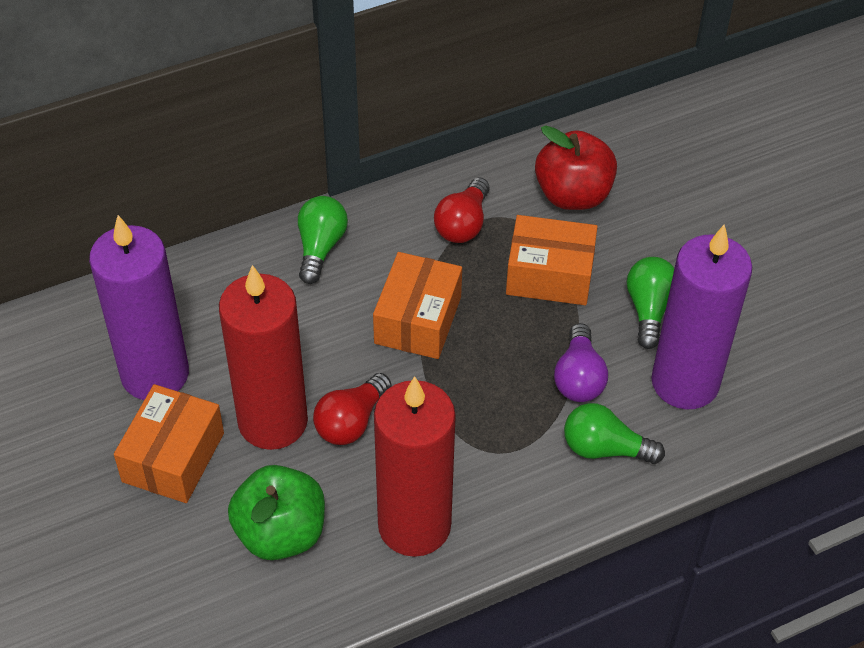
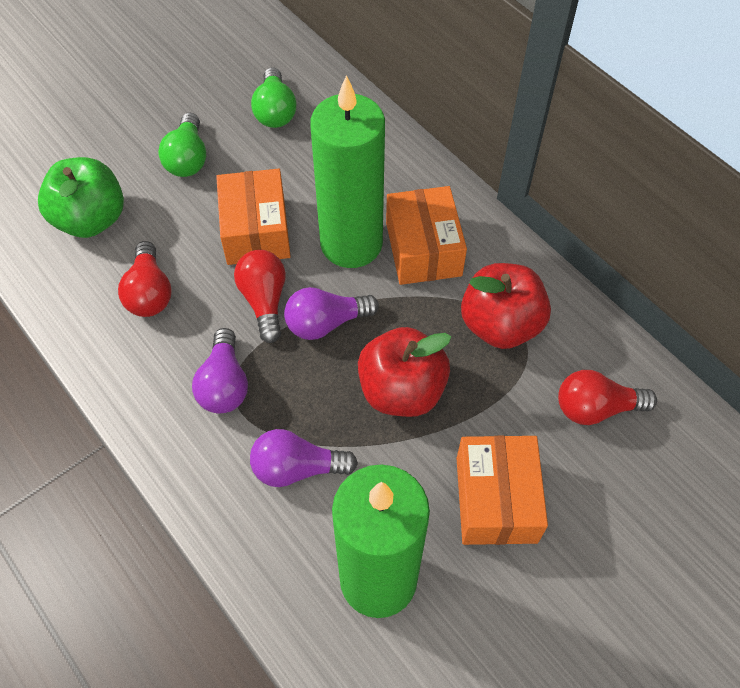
green candle: none = 0 -> [310,75,385,268] [332,464,430,618] = 2
green light bulb: [298,196,348,284] [564,403,665,464] [627,257,674,349] = 3 -> [158,112,206,177] [251,67,296,128] = 2
purple candle: [89,215,189,400] [652,224,752,409] = 2 -> none = 0
purple light bulb: [554,323,608,402] = 1 -> [192,328,248,413] [250,429,358,487] [284,287,379,340] = 3
red apple: [535,126,617,210] = 1 -> [358,327,451,417] [461,263,551,349] = 2
red candle: [219,265,308,450] [374,376,456,557] = 2 -> none = 0
red light bulb: [313,373,391,445] [434,177,489,243] = 2 -> [118,241,171,317] [234,250,286,343] [558,370,657,425] = 3

